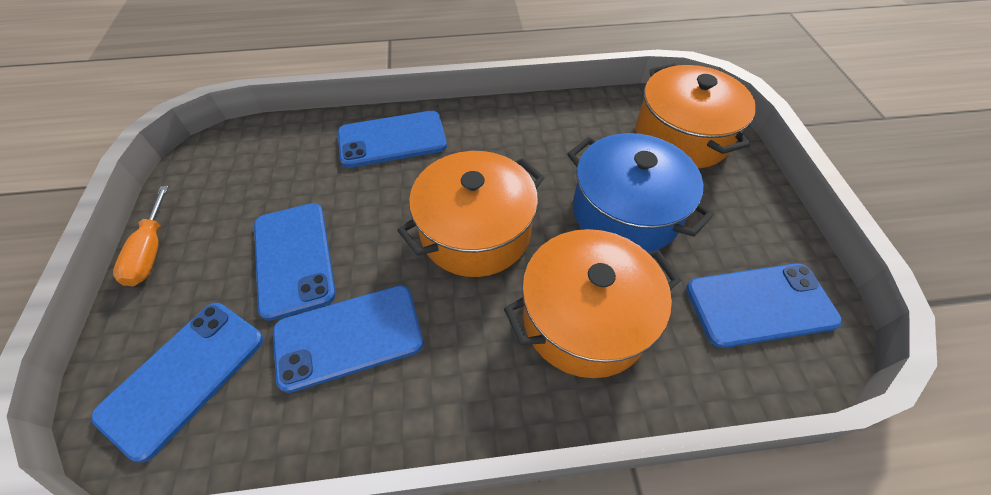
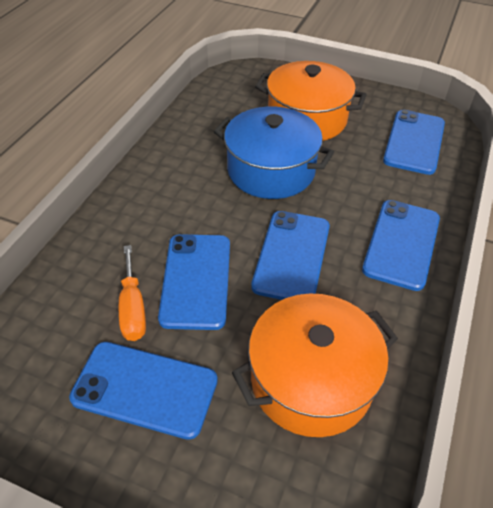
orange pot: [397,151,544,277] [504,229,681,378] [636,64,756,168] = 3 -> [232,293,398,437] [255,61,366,141] = 2

